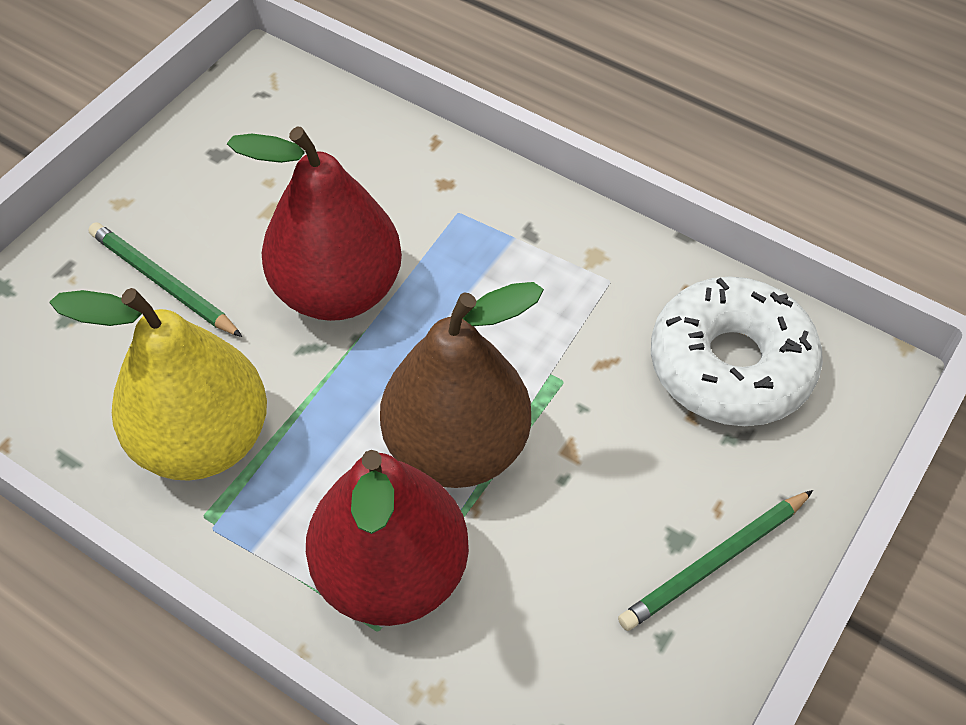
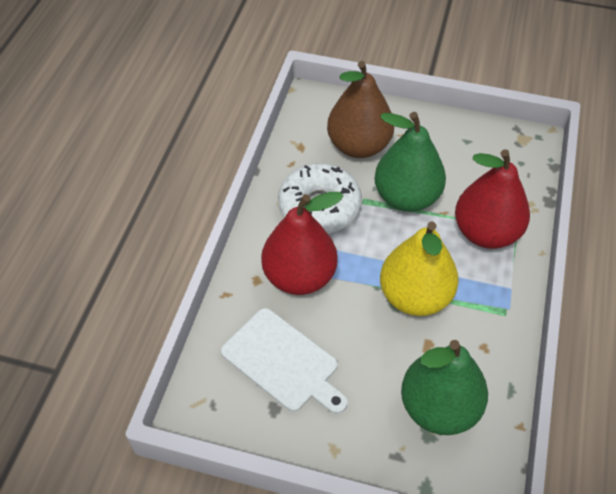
green pear: none = 0 -> [374,112,446,212] [401,340,488,435] = 2
green pencil: [88,222,243,337] [618,490,813,631] = 2 -> none = 0
white cutting board: none = 0 -> [221,308,348,414] = 1

